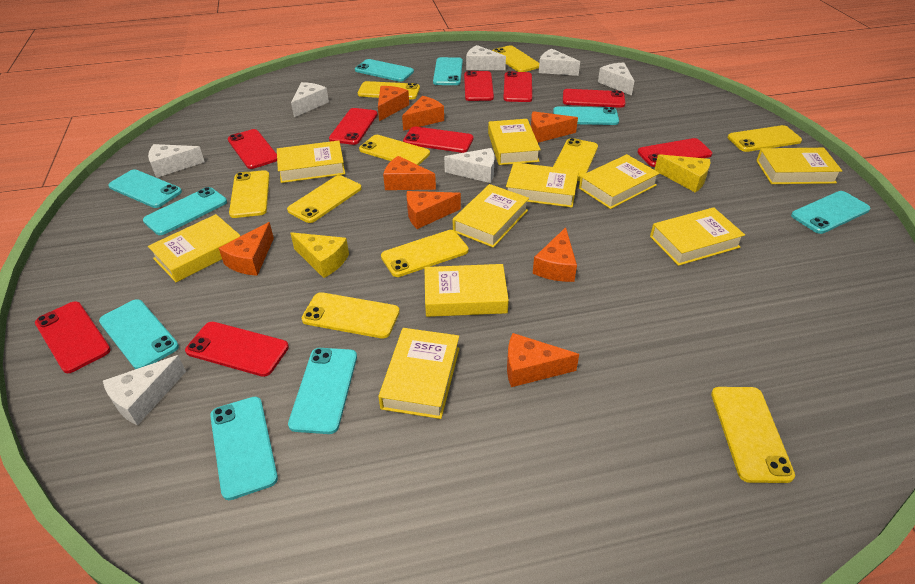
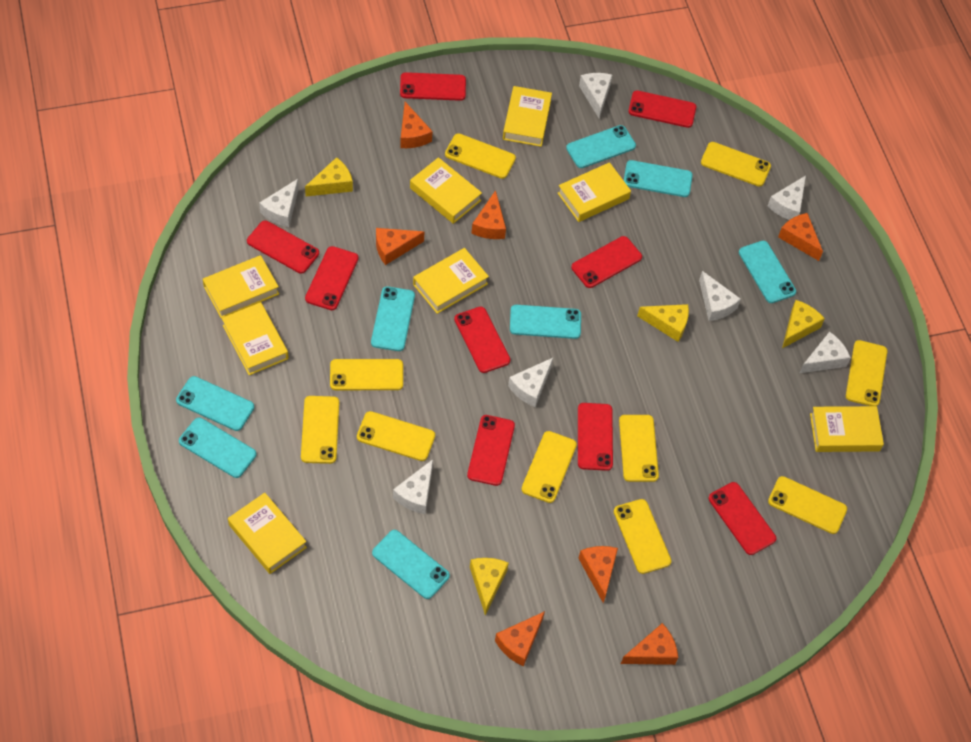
orange cheese: [219,222,274,276] [378,86,409,121] [383,156,436,190] [402,96,444,131] [406,191,461,229] [507,333,579,387] [531,111,578,143] [533,227,577,282] = 8 -> [376,228,424,265] [400,102,433,148] [471,190,506,239] [495,611,545,666] [578,546,618,603] [621,623,678,665] [778,213,823,261] = 7
turquoise phone: [99,299,179,369] [108,169,182,208] [143,187,227,235] [210,397,278,500] [288,348,357,434] [355,59,414,82] [433,57,463,85] [553,106,619,125] [791,191,870,234] = 9 -> [176,376,254,431] [179,417,257,478] [371,286,415,351] [372,530,450,599] [510,305,581,339] [566,125,636,168] [624,160,693,197] [739,241,796,303] = 8
yellow book: [148,214,240,282] [277,140,345,183] [378,328,459,419] [425,264,509,317] [453,184,529,248] [488,119,541,165] [506,162,579,208] [579,154,660,209] [650,207,745,266] [756,148,842,184] = 10 -> [203,255,279,318] [222,302,289,375] [228,493,307,574] [410,157,482,224] [413,248,489,314] [503,86,552,147] [558,162,631,222] [810,406,884,452] = 8
yellow cheese: [290,232,349,278] [654,154,710,193] = 2 -> [305,157,353,196] [470,558,509,615] [637,304,689,342] [782,300,825,348] = 4

